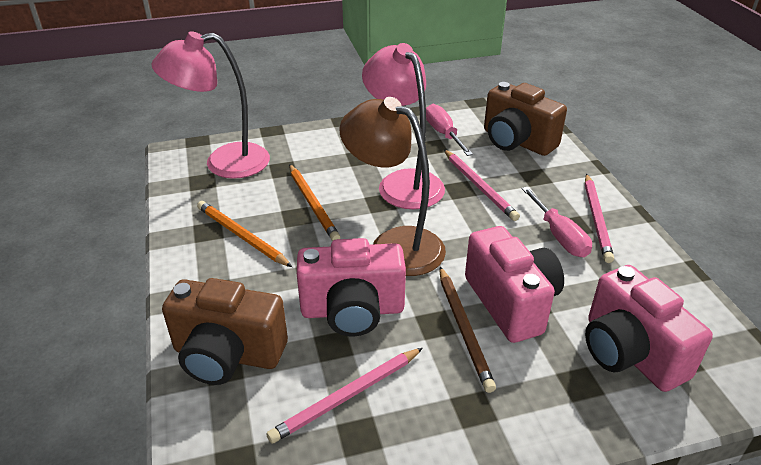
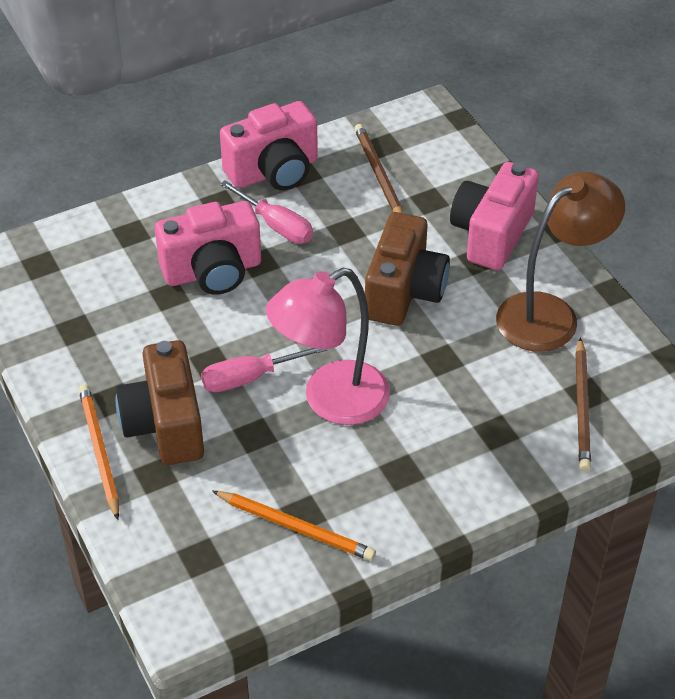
brown pencil: [440,267,496,393] = 1 -> [354,124,403,213] [575,337,591,472] = 2
pink lamp: [151,31,270,179] [362,43,445,209] = 2 -> [266,268,390,425] = 1
pink pencil: [266,348,423,444] [444,150,520,221] [585,174,614,263] = 3 -> none = 0

